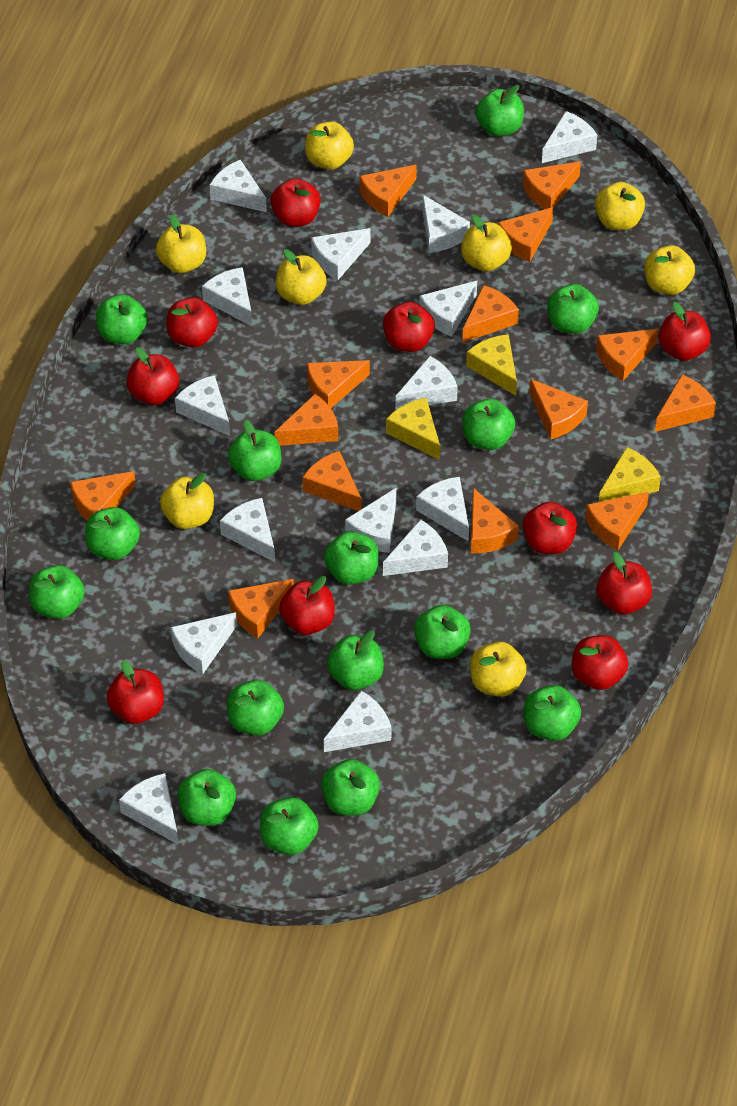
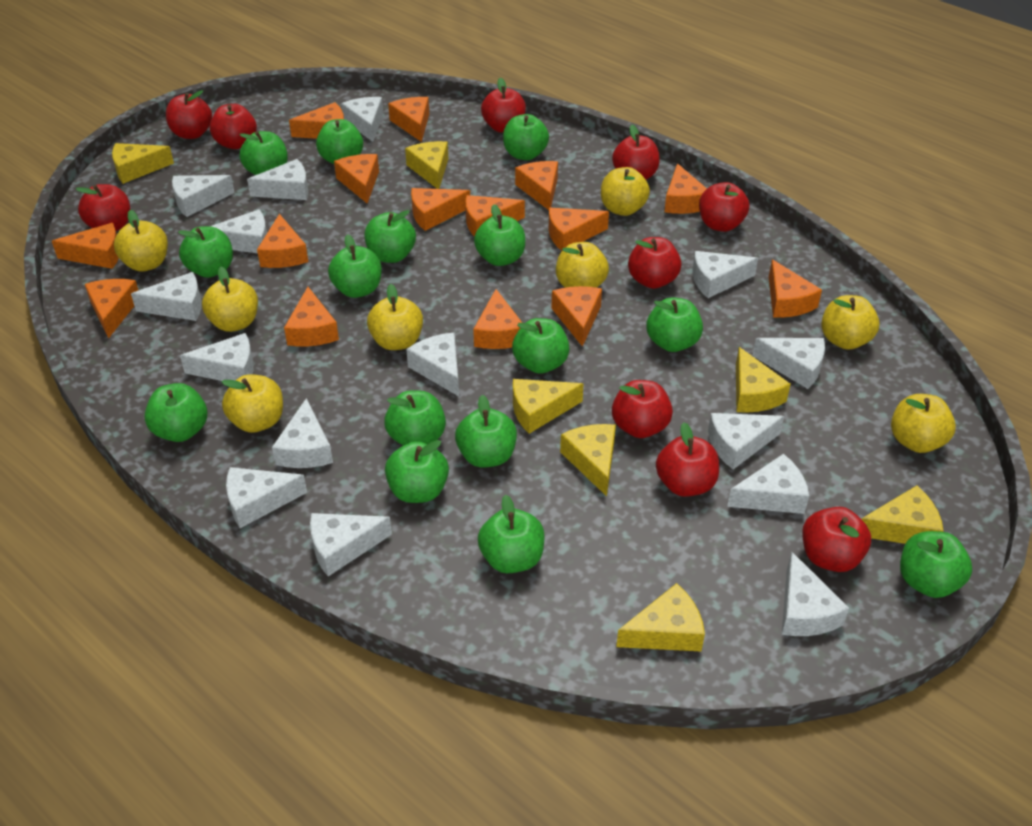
orange cheese: [70,471,136,521] [228,579,294,638] [274,394,338,446] [303,451,361,511] [307,360,370,408] [359,165,417,217] [462,285,519,343] [471,488,519,553] [498,207,553,262] [523,161,581,209] [529,379,588,440] [585,492,649,550] [596,329,659,381] [655,375,716,432] = 14 -> [52,223,119,269] [85,279,139,338] [257,214,308,268] [284,287,339,346] [289,102,344,139] [334,154,379,204] [388,97,429,142] [411,188,470,231] [465,195,525,237] [473,289,522,349] [515,161,558,210] [549,208,609,251] [551,286,602,347] [664,163,707,214] [769,260,822,318] = 15
yellow cheese: [386,398,440,460] [466,334,517,396] [599,447,661,502] = 3 -> [112,143,174,184] [405,141,448,189] [513,379,584,434] [560,424,616,496] [616,583,705,651] [736,347,791,413] [862,485,943,544] = 7

